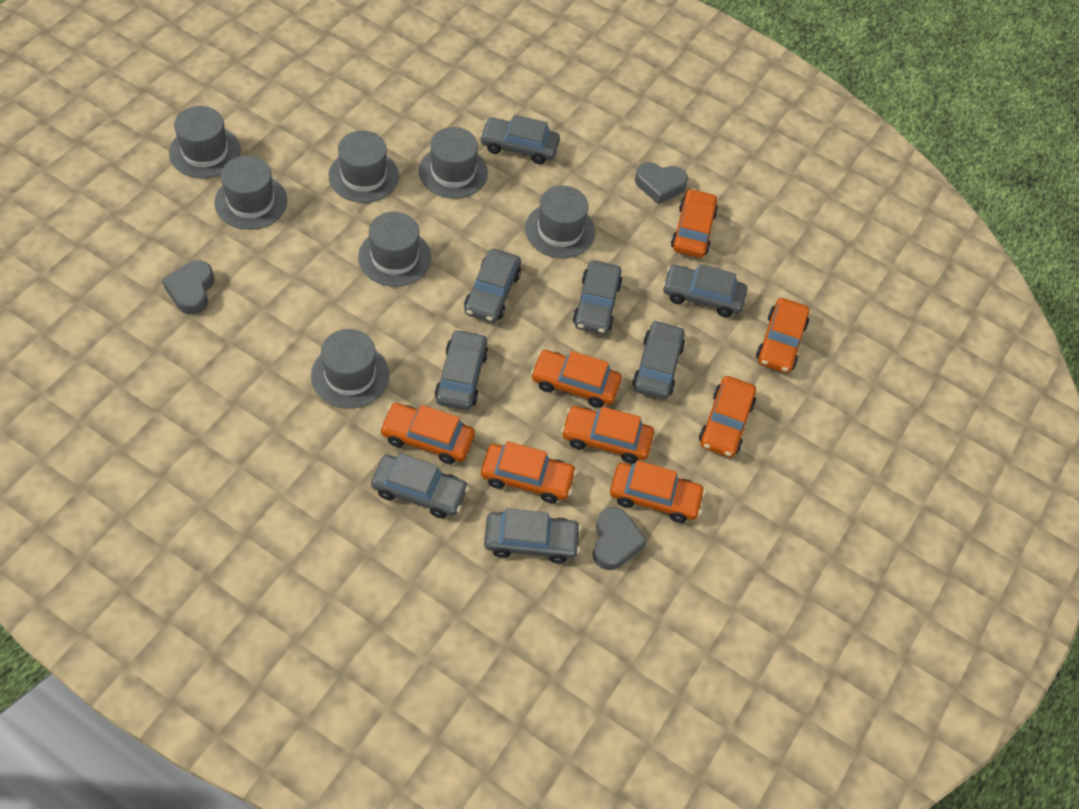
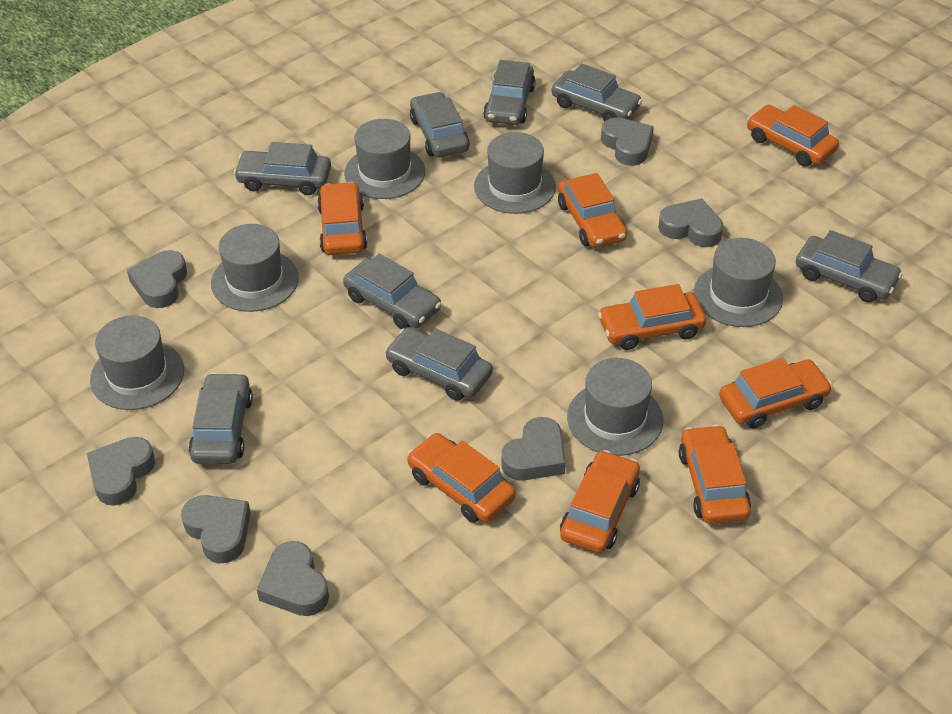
grey hat: [169,106,241,178] [214,156,287,230] [311,329,389,409] [329,131,399,203] [358,212,431,287] [419,127,488,199] [525,185,595,258] = 7 -> [90,315,184,410] [211,224,299,312] [344,119,425,199] [474,132,556,214] [567,358,663,456] [694,238,783,327] = 6
grey heart: [162,260,214,315] [593,507,647,570] [635,162,688,204] = 3 -> [87,437,155,506] [127,250,187,308] [181,495,251,563] [257,541,329,616] [501,417,566,481] [601,117,654,166] [658,198,723,247] = 7

